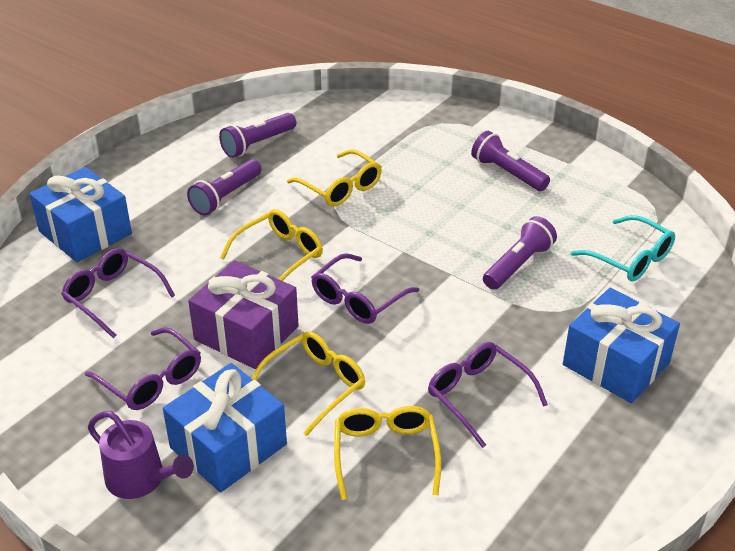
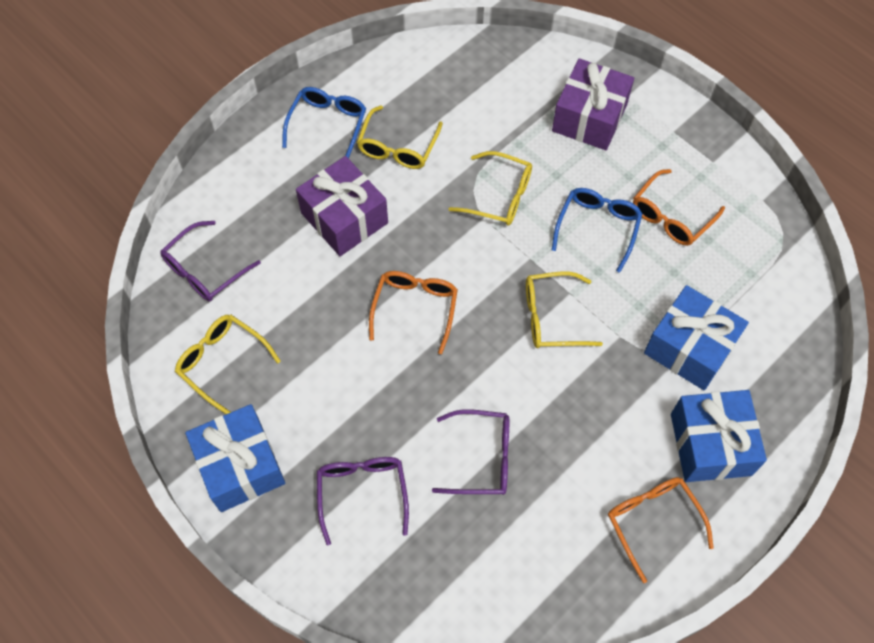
blue glasses: none = 0 -> [282,87,366,159] [552,188,642,273] = 2
orange glasses: none = 0 -> [369,271,458,354] [608,477,714,583] [633,169,725,246] = 3
purple flashlight: [187,159,262,216] [219,113,296,158] [471,131,550,191] [483,216,557,290] = 4 -> none = 0
purple gift: [188,260,299,369] = 1 -> [296,156,388,256] [552,58,634,150] = 2
purple glasses: [61,248,175,339] [85,327,201,410] [311,253,419,324] [428,342,548,448] = 4 -> [160,221,261,302] [317,457,409,545] [432,409,509,495] = 3
purple watering can: [88,411,194,499] = 1 -> none = 0
turquoise glasses: [571,215,675,282] = 1 -> none = 0

